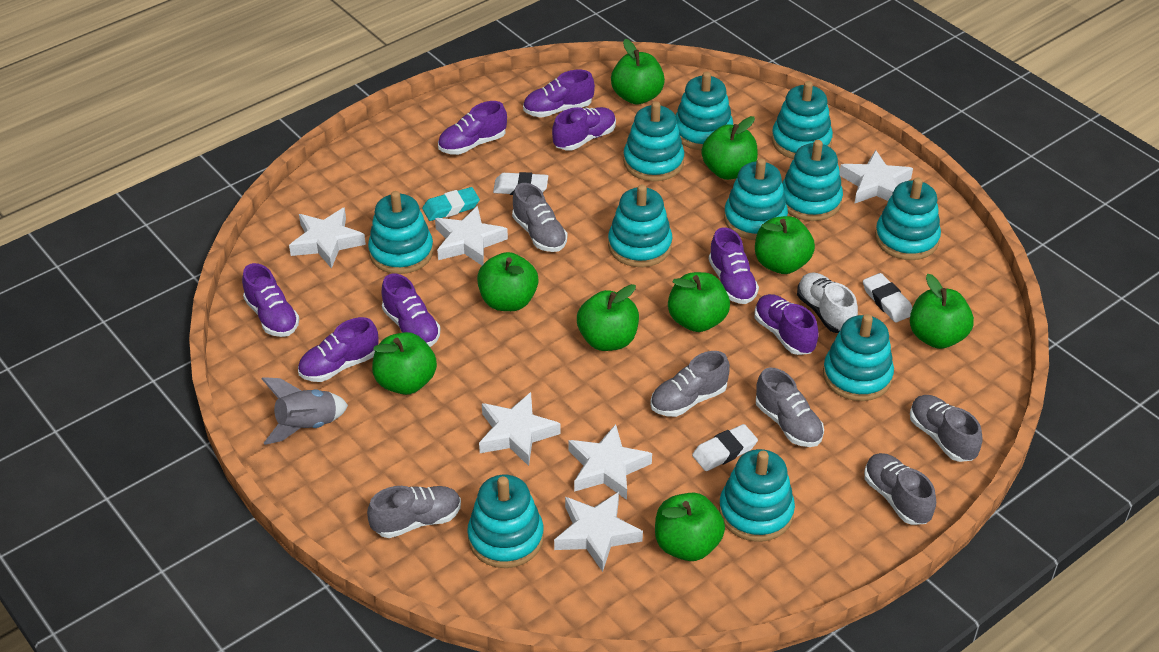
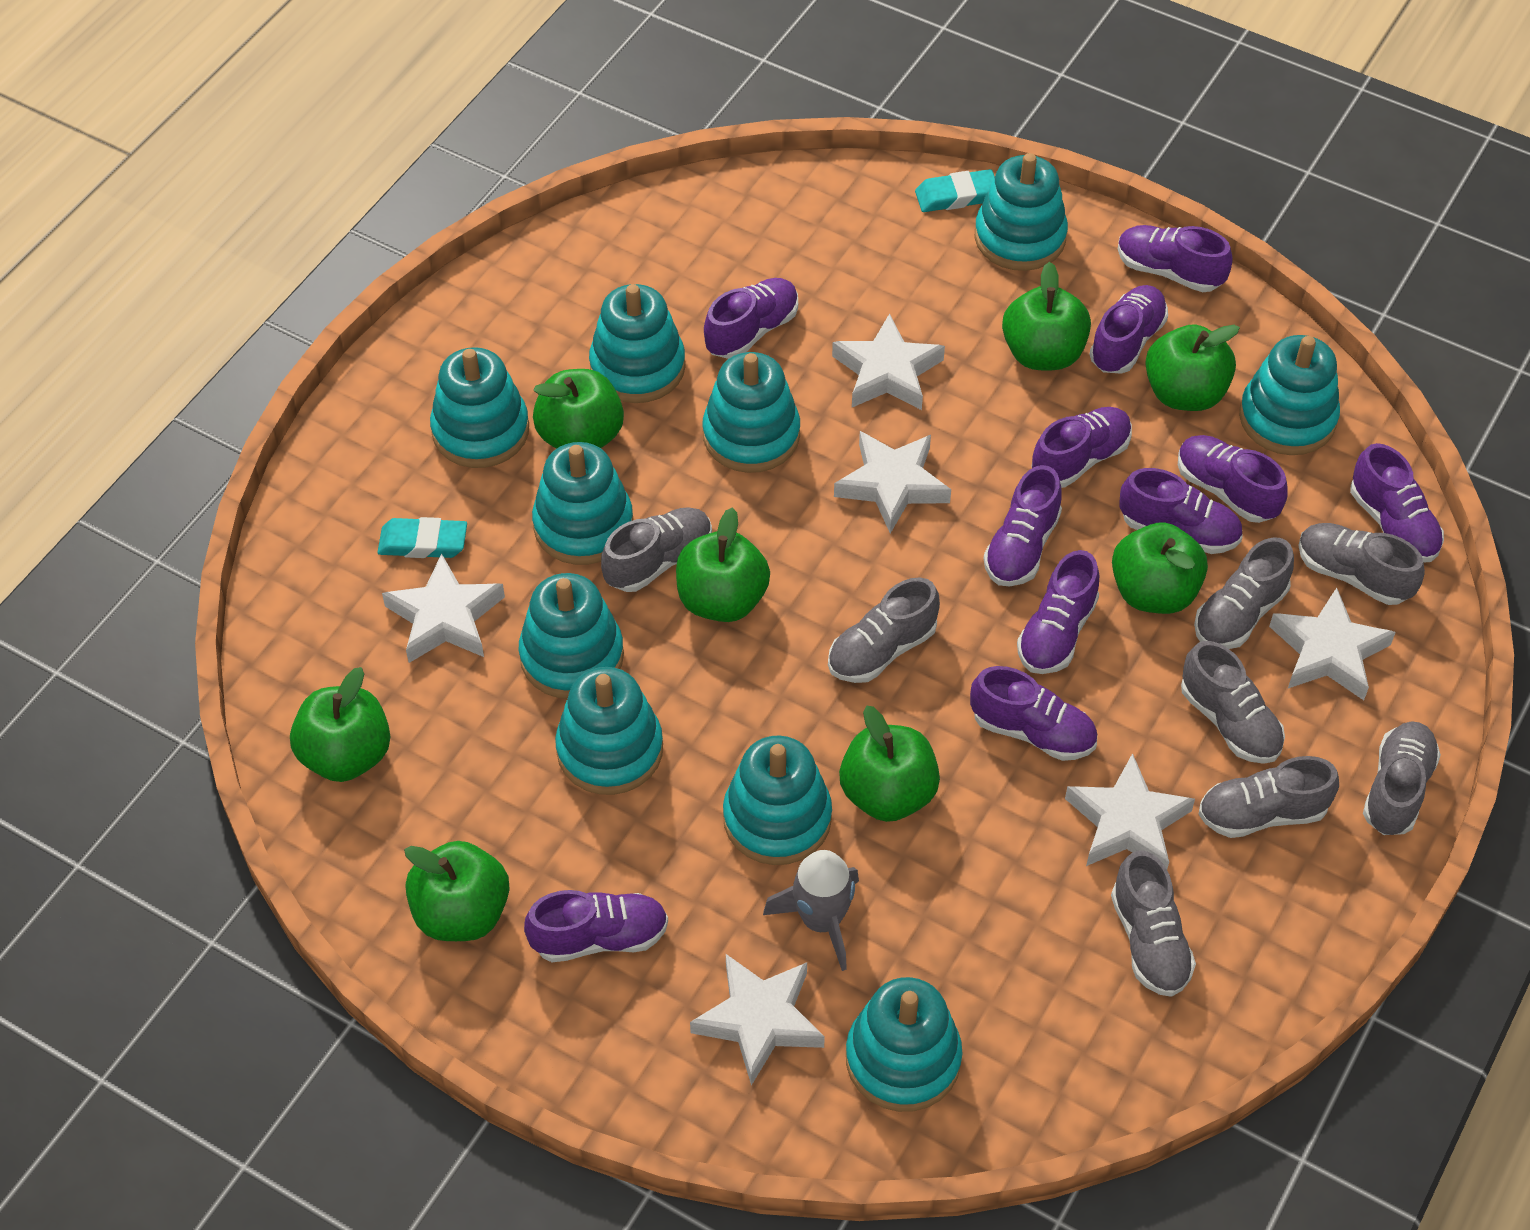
green apple: [372,332,437,395] [477,252,538,311] [577,284,639,351] [611,39,665,105] [655,493,725,561] [668,272,730,332] [701,116,758,180] [755,216,815,274] [910,274,974,349] = 9 -> [290,667,390,782] [404,841,510,941] [533,369,624,448] [676,508,770,622] [839,705,940,822] [1002,262,1091,370] [1112,522,1208,614] [1145,324,1240,411] = 8
grey shoe: [367,486,461,538] [512,183,567,252] [650,351,730,417] [756,368,824,447] [864,453,936,525] [910,395,983,462] = 6 -> [601,507,712,592] [828,577,940,683] [1111,851,1196,997] [1181,641,1285,764] [1194,537,1294,649] [1198,756,1339,838] [1298,523,1425,605] [1363,721,1441,835] = 8
purple shoe: [242,263,299,337] [298,317,378,382] [381,273,441,347] [438,101,507,155] [523,70,595,118] [552,107,616,151] [709,227,759,304] [755,294,819,355] = 8 -> [524,890,668,962] [704,278,798,359] [970,666,1097,761] [983,465,1062,586] [1017,550,1099,674] [1031,407,1132,488] [1089,285,1168,374] [1118,225,1233,292] [1119,468,1243,554] [1178,435,1288,523] [1350,443,1444,563] = 11
turquoise eraser: [422,187,480,221] = 1 -> [378,517,467,558] [915,169,995,212] = 2
turquoise stacking toy: [368,191,434,274] [467,475,544,568] [608,184,672,267] [623,101,684,181] [675,72,733,150] [719,449,795,542] [724,158,788,240] [772,81,833,159] [782,140,843,221] [823,314,894,401] [875,178,941,260] = 11 -> [430,347,529,468] [519,573,624,699] [532,442,633,565] [555,667,663,795] [589,284,686,403] [703,352,800,473] [723,736,832,865] [846,977,963,1112] [975,153,1068,271] [1239,335,1340,455] = 10
white eraser: [493,172,548,195] [692,424,758,471] [863,273,912,323] = 3 -> none = 0
white shoe: [797,273,858,333] = 1 -> none = 0

